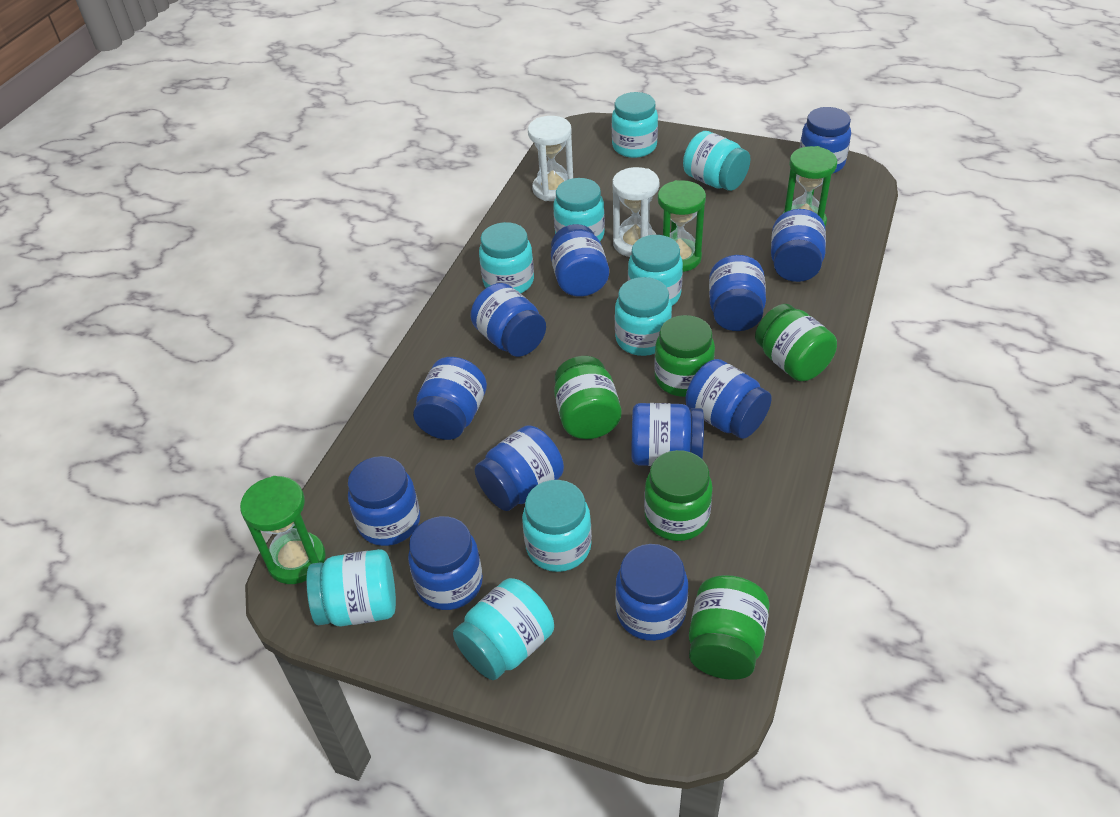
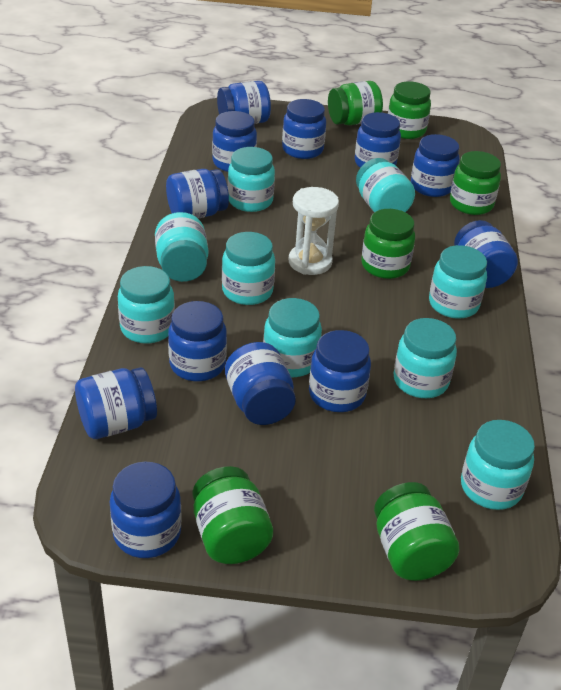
green hourglass: [240,476,326,584] [658,180,706,272] [783,146,837,227] = 3 -> none = 0
green jar: [554,356,621,439] [644,450,713,541] [654,315,715,397] [689,575,770,680] [755,304,837,382] = 5 -> [192,466,273,564] [328,81,383,125] [361,209,415,279] [374,482,459,581] [388,81,431,139] [450,151,501,215] = 6
white hourglass: [528,116,573,201] [612,167,659,257] = 2 -> [289,187,339,275] = 1

